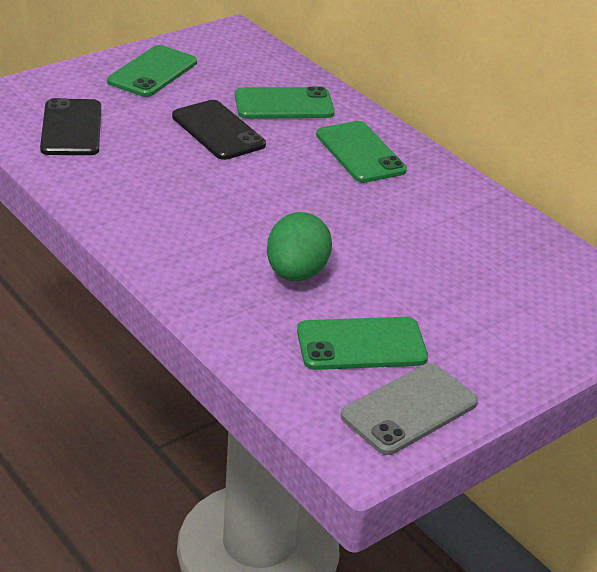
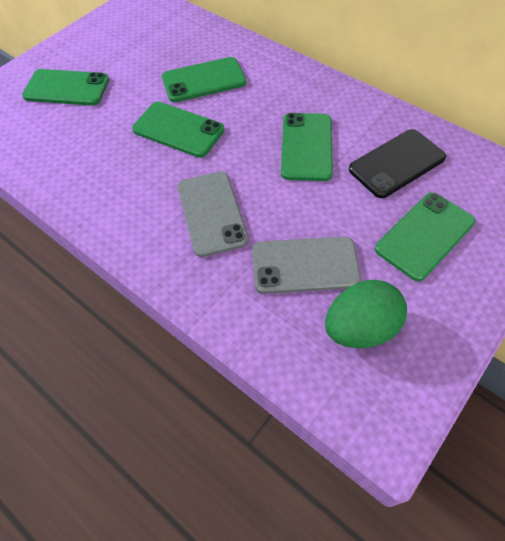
black phone: [40,98,101,155] [172,100,266,160] = 2 -> [349,129,446,198] = 1
green phone: [107,45,197,97] [235,86,335,119] [297,317,428,370] [316,121,407,183] = 4 -> [22,69,109,106] [132,102,225,158] [162,57,246,102] [281,113,333,181] [375,192,475,281] = 5
grey phone: [341,363,478,455] = 1 -> [177,171,249,257] [252,237,361,294] = 2

